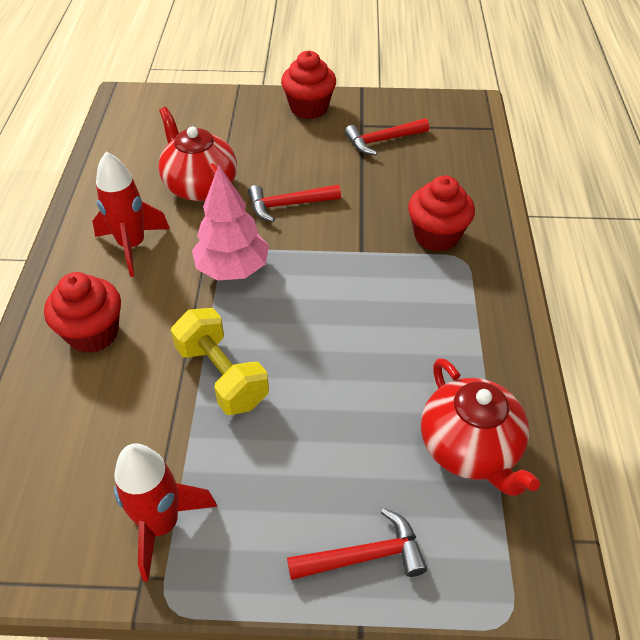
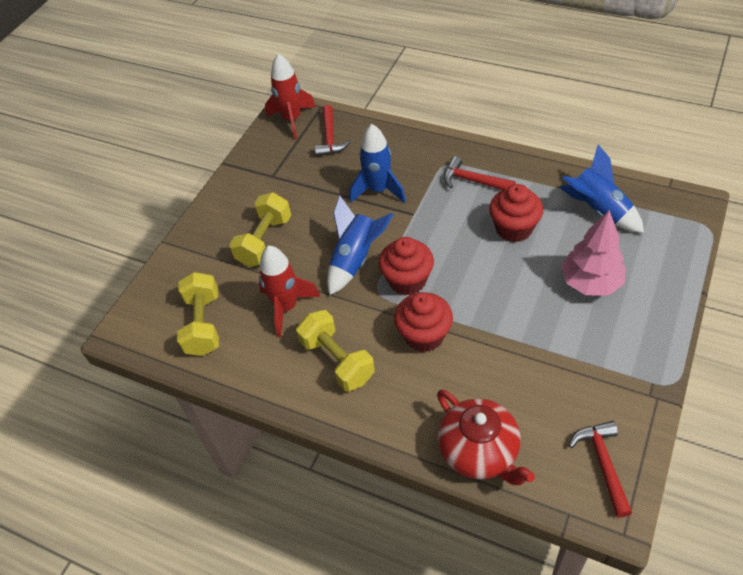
blue rocket: none = 0 -> [327,195,394,295] [350,124,406,203] [559,145,644,233] = 3
red teapot: [158,107,237,201] [421,358,540,496] = 2 -> [437,389,535,485] = 1
yellow dumbbell: [171,308,269,415] = 1 -> [177,272,219,356] [229,192,291,267] [296,310,375,391] = 3

